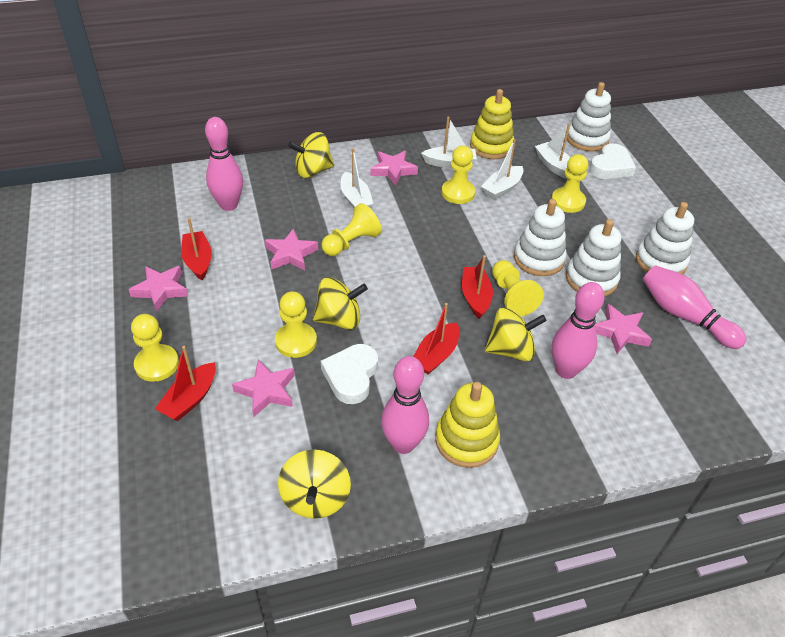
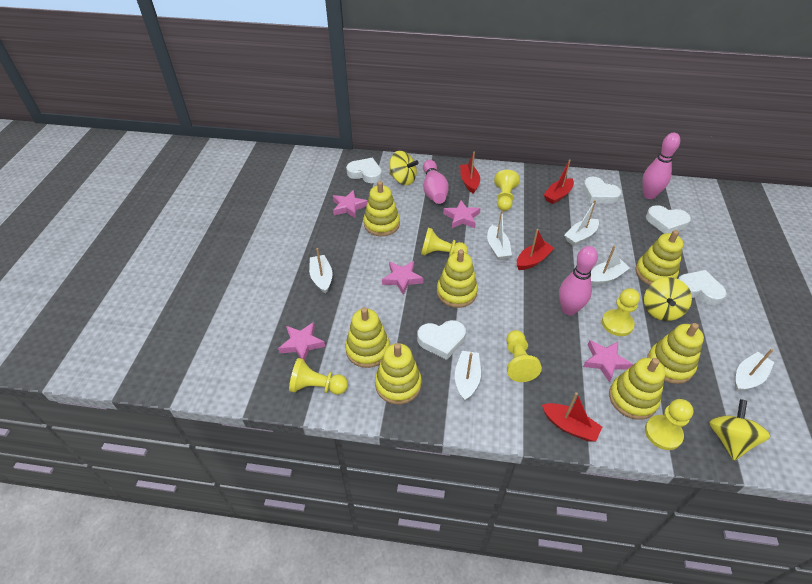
pink bowling pin: [205,117,243,211] [381,356,429,454] [552,282,604,379] [643,265,747,349] = 4 -> [423,160,449,204] [559,246,598,315] [642,133,680,199] = 3
white boat: [341,148,373,208] [421,117,477,168] [481,139,524,200] [535,124,570,179] = 4 -> [309,248,333,294] [455,351,481,401] [487,210,512,260] [564,200,599,246] [591,245,630,286] [735,349,774,391] = 6
white heart: [321,344,378,404] [589,144,636,179] = 2 -> [346,158,382,183] [417,320,466,360] [583,177,621,204] [646,205,691,234] [678,270,726,305] = 5
white stacking toy: [514,199,567,276] [566,219,621,297] [567,82,611,151] [636,202,694,274] = 4 -> none = 0
yellow spinning top: [278,449,351,519] [288,132,334,178] [313,277,368,329] [485,307,547,362] = 4 -> [389,151,418,185] [644,277,692,321] [709,399,770,461] = 3
yellow stacking toy: [435,382,500,468] [470,89,514,159] = 2 -> [345,307,390,368] [363,181,400,236] [375,343,422,404] [437,249,478,308] [609,358,665,420] [635,230,684,285] [647,323,704,384] = 7

